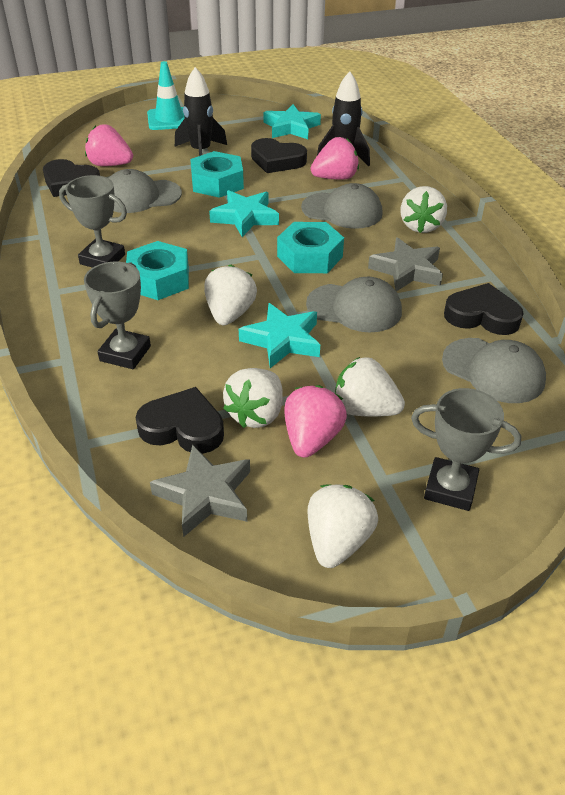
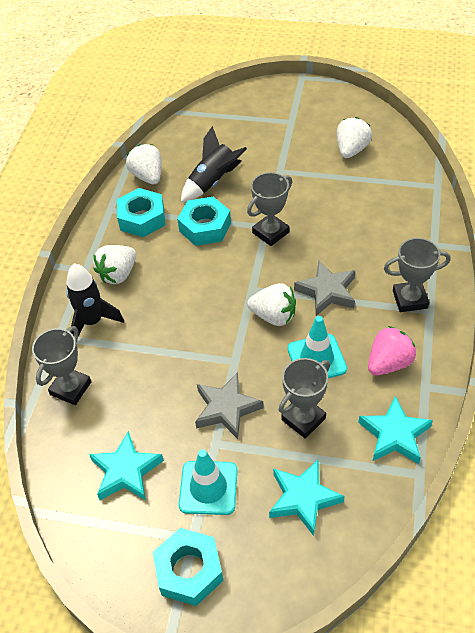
black heart: [43,159,100,197] [135,387,224,454] [251,138,307,173] [444,283,524,335] = 4 -> none = 0
grey cap: [109,169,182,213] [301,183,383,229] [306,277,402,332] [442,338,546,403] = 4 -> none = 0
grey trophy: [59,175,127,268] [84,262,151,369] [411,388,521,511] = 3 -> [32,326,91,405] [247,172,292,246] [279,358,330,439] [384,238,450,312] = 4
pink strawberry: [85,124,133,166] [284,385,347,458] [311,137,359,180] = 3 -> [368,326,416,375] = 1
turquoise traffic cone: [147,61,185,130] = 1 -> [179,449,237,515] [287,316,347,378] = 2
white strawberry: [204,264,257,325] [223,368,283,428] [307,484,378,568] [335,357,405,417] [401,186,447,233] = 5 -> [93,245,136,284] [126,144,162,184] [247,283,296,326] [337,117,372,158] = 4

